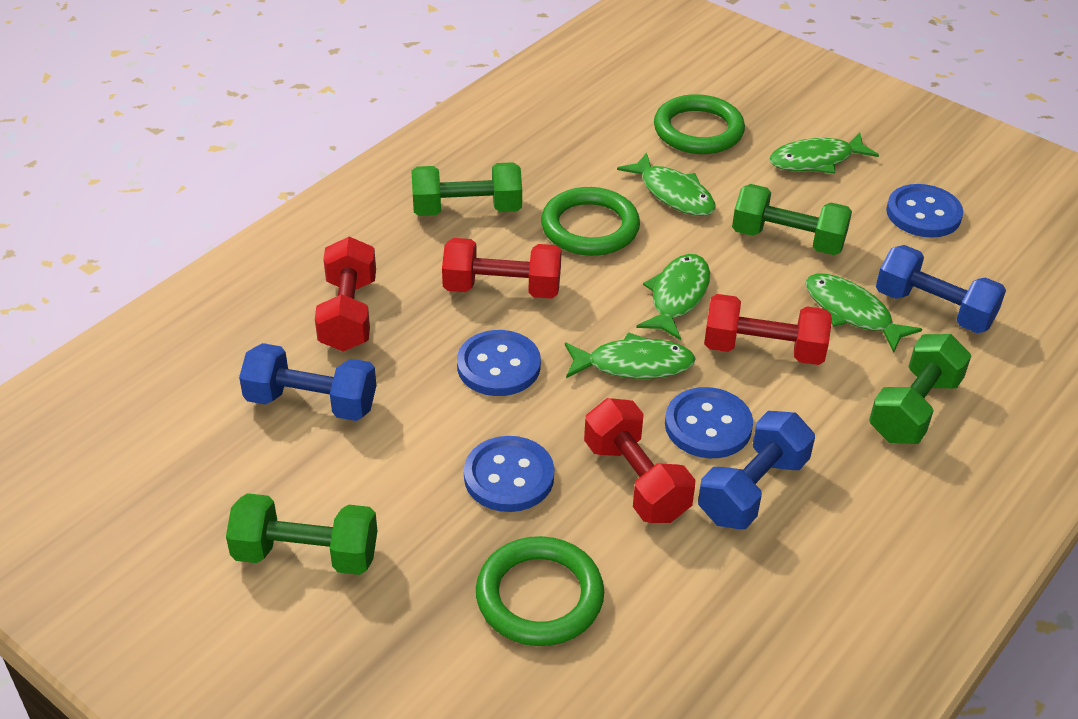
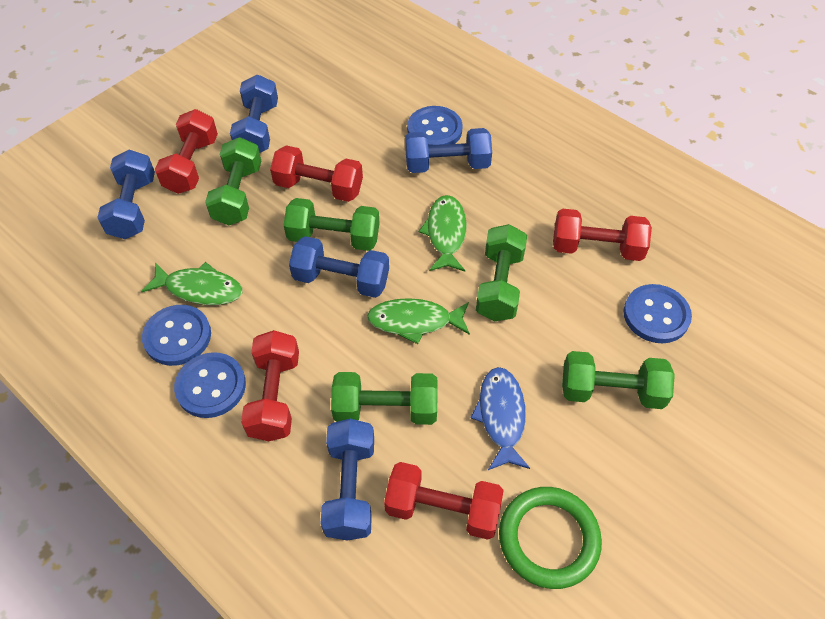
blue dumbbell: [239,343,376,421] [698,411,815,529] [876,245,1006,333] = 3 -> [97,150,155,239] [230,75,278,153] [289,236,389,298] [320,419,374,541] [405,128,492,173] = 5
blue fish: none = 0 -> [470,367,530,470] = 1
green dumbbell: [226,493,377,575] [412,162,522,216] [732,184,852,255] [869,334,971,444] = 4 -> [205,137,261,225] [284,198,379,251] [331,372,438,425] [476,224,527,321] [562,351,675,409] = 5
green fish: [565,332,696,379] [617,152,716,216] [636,254,710,340] [769,133,879,174] [805,273,922,353] = 5 -> [141,262,243,305] [367,298,470,344] [419,195,467,271] = 3
green ring: [476,536,604,646] [541,187,640,256] [654,94,745,154] = 3 -> [499,487,602,589] = 1
red dumbbell: [315,237,376,352] [442,238,562,299] [584,398,695,523] [704,294,832,365] = 4 -> [155,109,218,194] [241,330,299,441] [270,145,363,202] [384,462,504,540] [553,209,652,261] = 5

